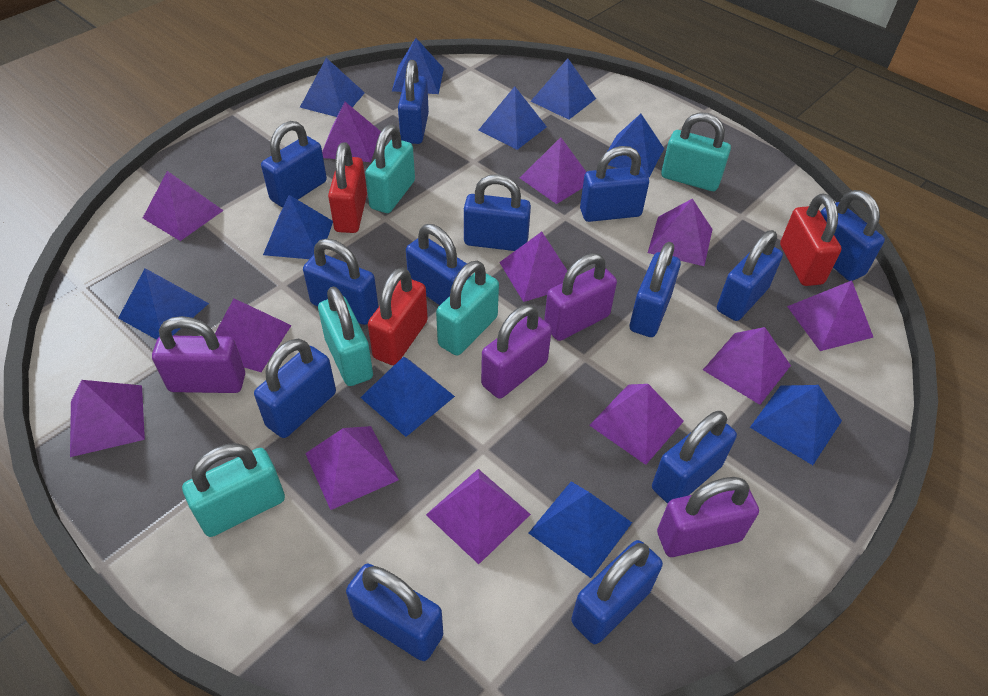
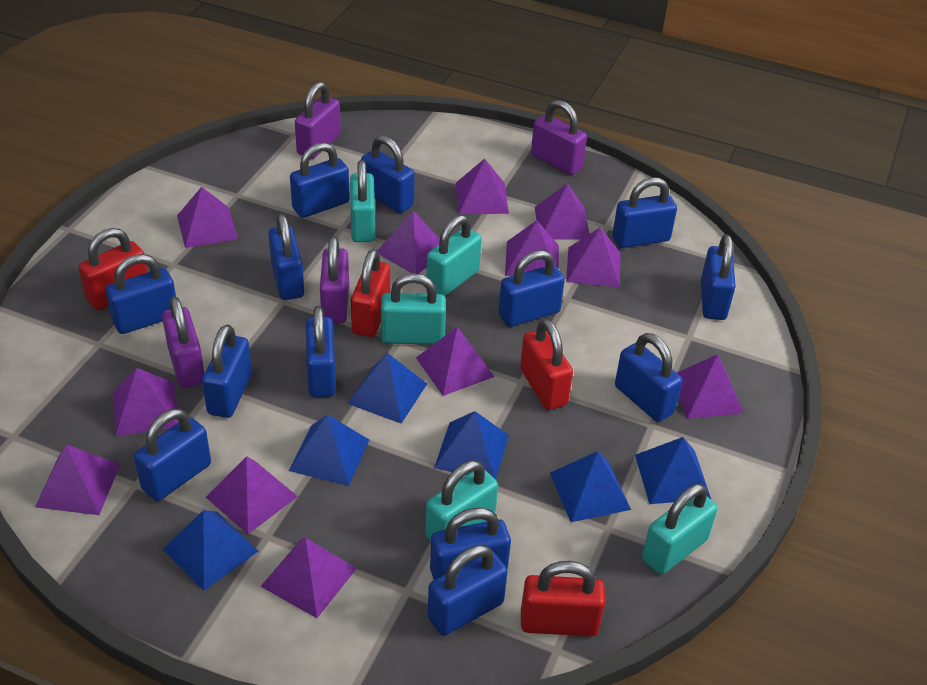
blue pyramid: [118,268,209,340] [263,195,333,259] [300,58,365,117] [360,356,455,437] [392,38,444,94] [479,86,547,150] [529,482,632,578] [531,58,596,120] [608,114,664,177] [750,385,842,465] = 10 -> [163,510,258,591] [289,414,369,486] [347,353,427,424] [434,411,509,480] [550,451,631,522] [635,437,711,504] = 6
red padlock: [328,142,367,233] [368,267,428,365] [780,194,842,286] = 3 -> [78,228,148,310] [351,249,390,337] [520,319,573,410] [521,561,605,636] = 4

